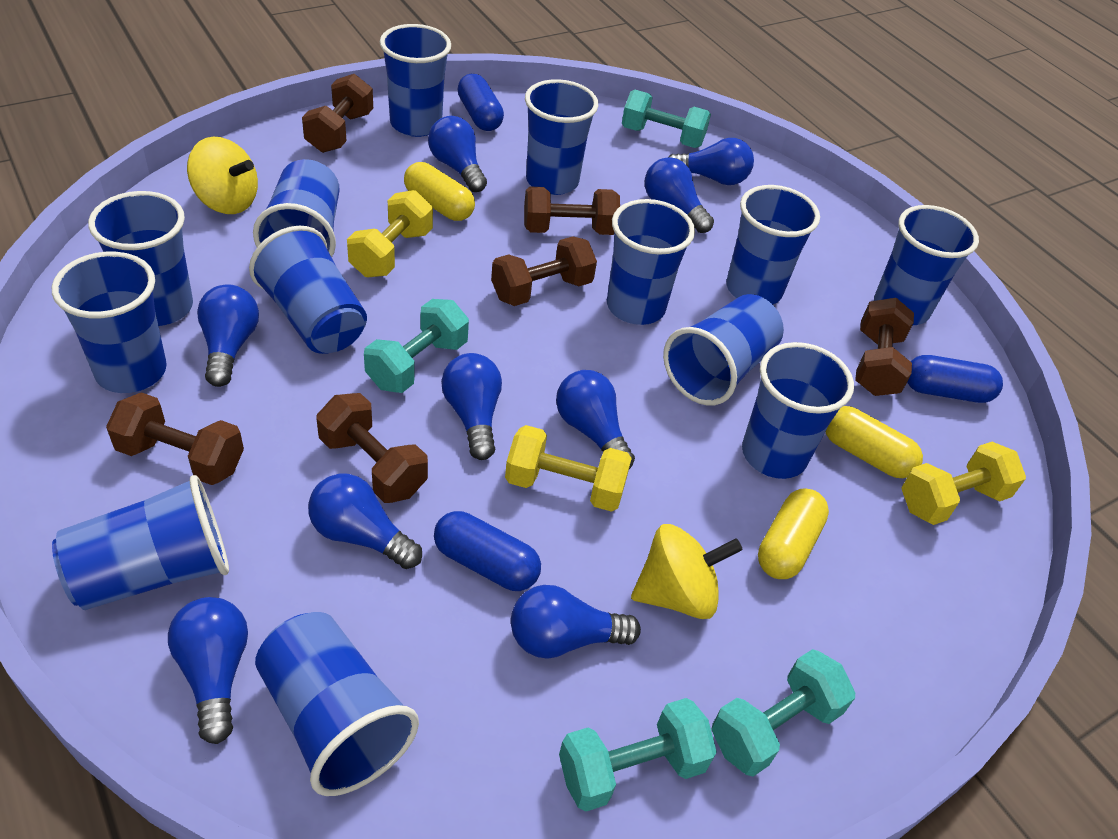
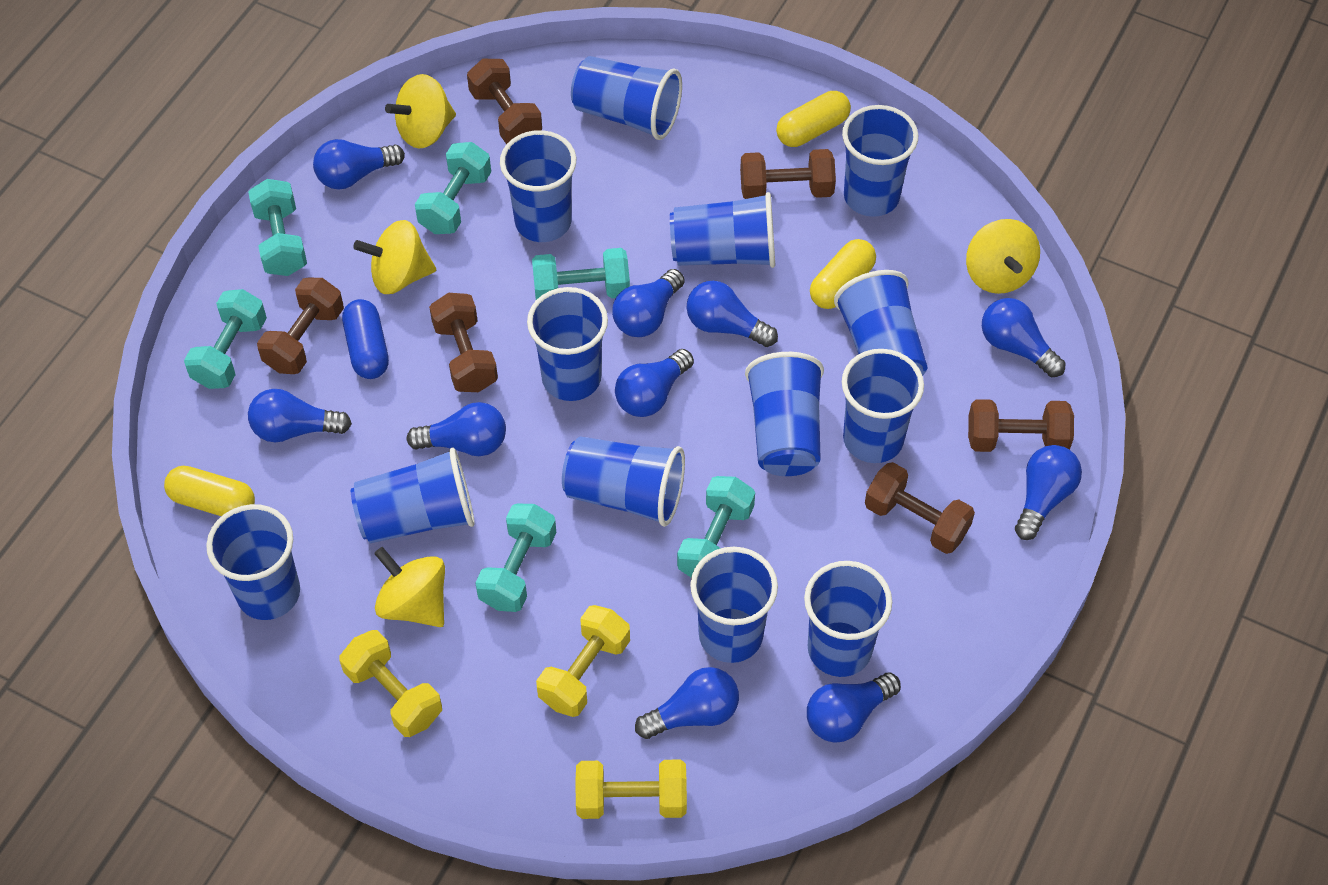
blue capsule: [434,511,541,591] [457,74,504,131] [907,355,1003,403] = 3 -> [342,299,389,379] = 1
blue light bulb: [168,597,248,744] [197,284,259,387] [308,474,422,569] [428,116,487,192] [441,353,502,460] [511,585,641,659] [556,370,635,469] [645,157,714,233] [669,138,754,185] = 9 -> [248,389,352,442] [313,139,405,189] [406,402,506,456] [612,269,685,337] [615,349,694,417] [635,667,739,739] [687,281,778,347] [807,673,901,743] [982,298,1065,377] [1015,445,1082,540] = 10
turquoise dumbbell: [364,299,469,393] [559,698,717,812] [622,90,711,148] [711,649,855,777] = 4 -> [184,289,267,389] [248,179,307,276] [415,142,491,234] [475,504,556,612] [532,248,630,300] [677,476,755,577] = 6
yellow spinning top: [187,137,258,214] [631,524,743,619] = 2 -> [353,220,436,294] [374,547,445,627] [385,74,456,149] [966,219,1040,294] = 4

